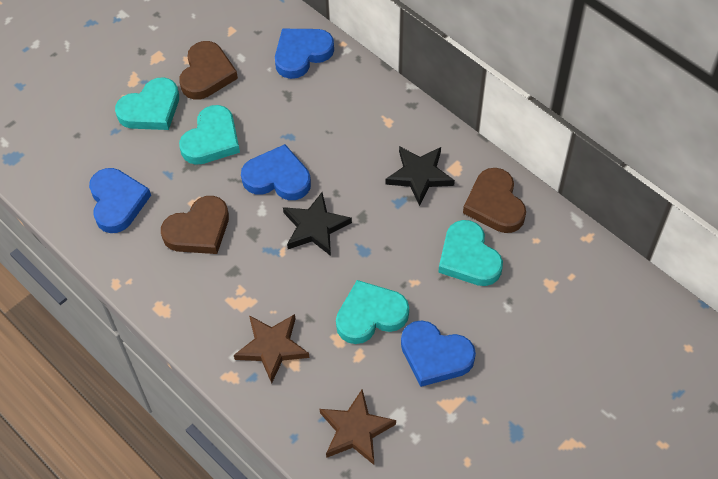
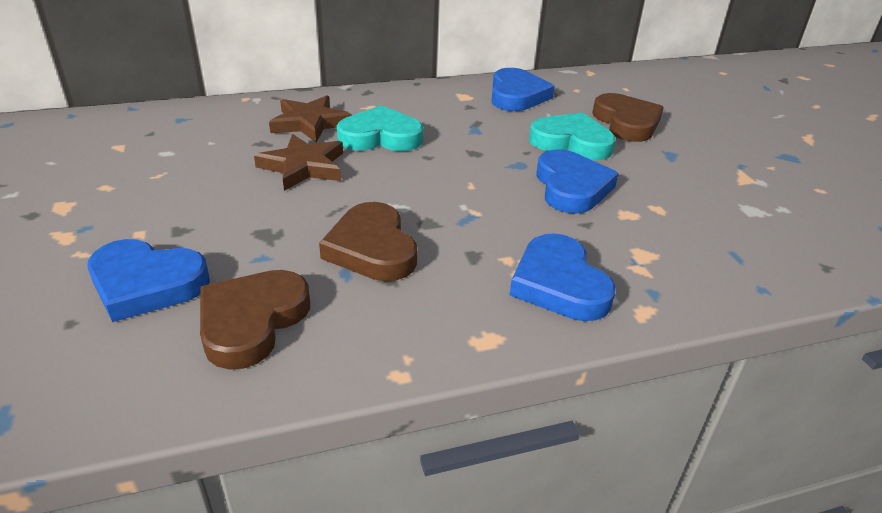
black star: [283,192,352,256] [385,146,455,206] = 2 -> none = 0
turquoise heart: [115,78,179,130] [179,105,240,165] [336,280,409,344] [438,220,503,286] = 4 -> [337,105,423,151] [529,112,616,160] = 2

